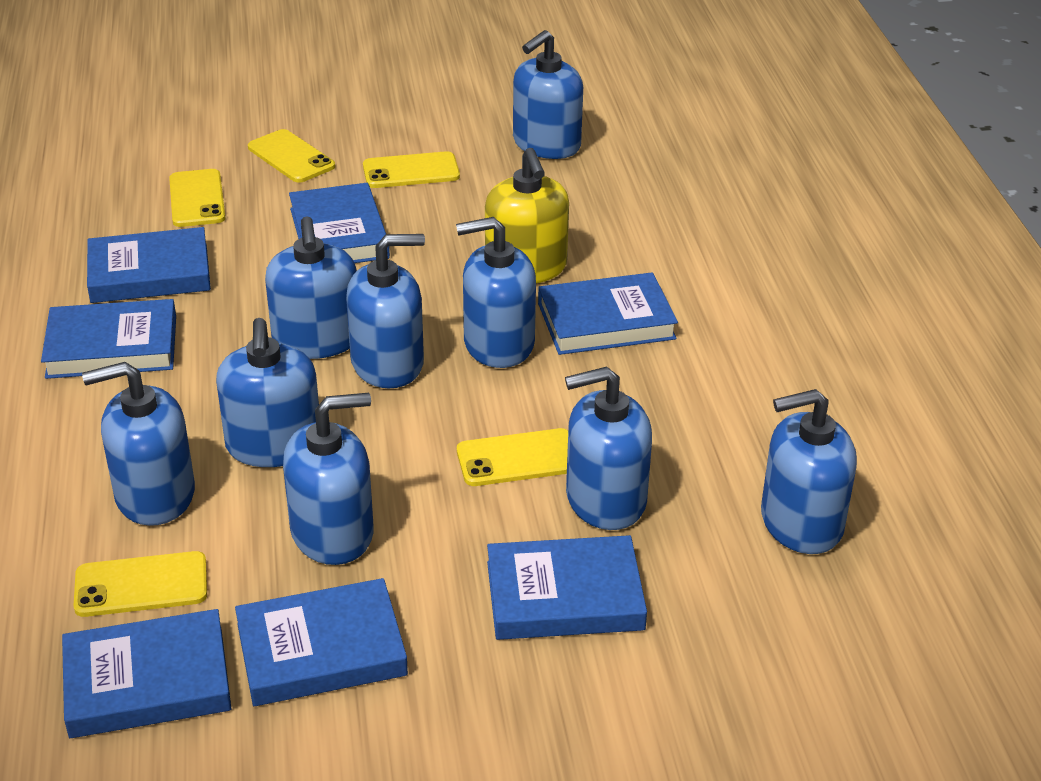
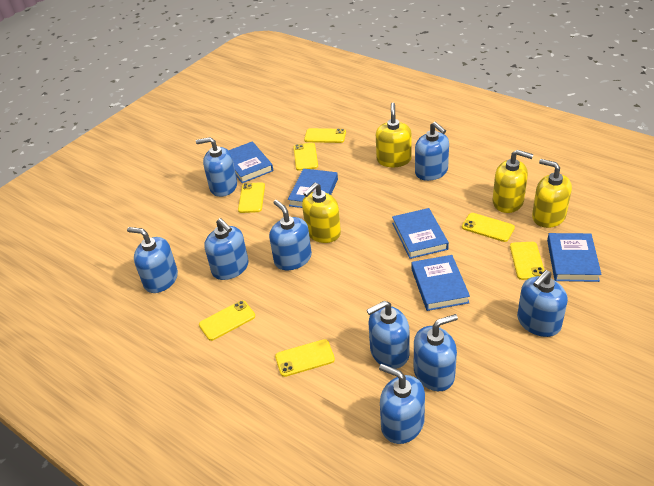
blue book: [41,299,176,379] [62,609,231,738] [87,227,211,303] [235,578,408,706] [289,183,390,263] [487,535,647,640] [538,272,678,355] = 7 -> [228,141,273,183] [288,168,338,208] [392,208,449,259] [411,255,470,311] [547,233,602,282] = 5
yellow phone: [73,551,207,617] [169,169,225,227] [248,129,335,183] [363,151,460,188] [457,428,568,486] = 5 -> [199,300,255,341] [238,182,265,213] [275,339,335,377] [294,143,318,171] [304,128,346,143] [462,213,515,242] [510,242,545,280] = 7
yellow soap dispenser: [485,148,569,283] = 1 -> [302,183,341,243] [376,103,412,167] [493,150,534,213] [532,159,572,228] = 4

